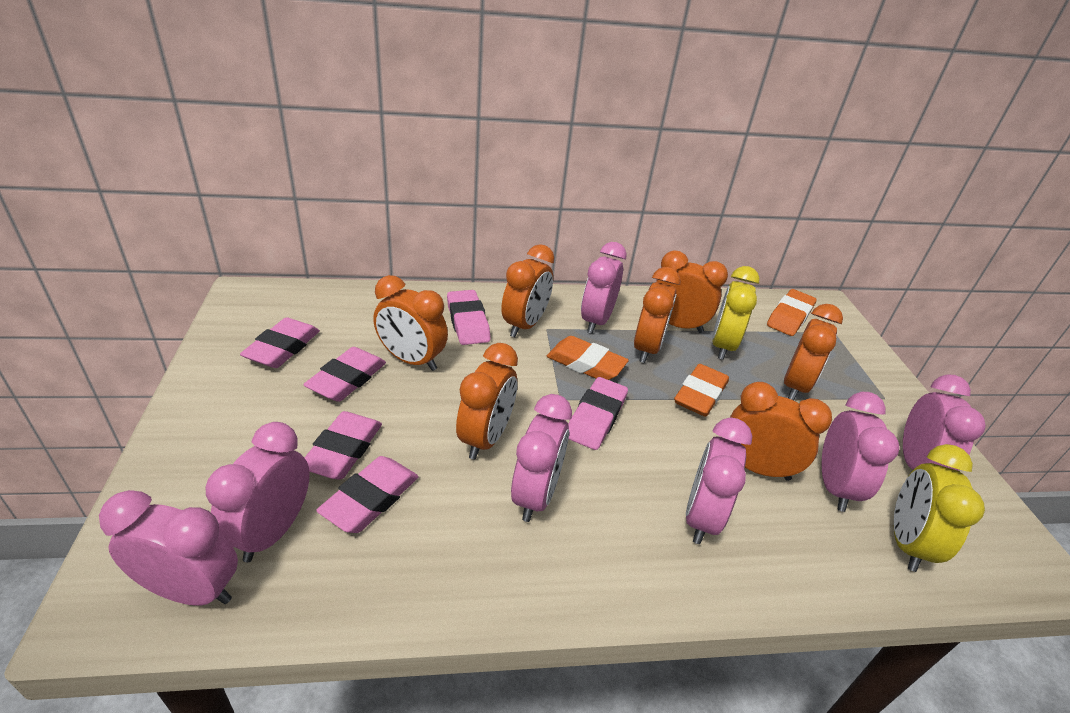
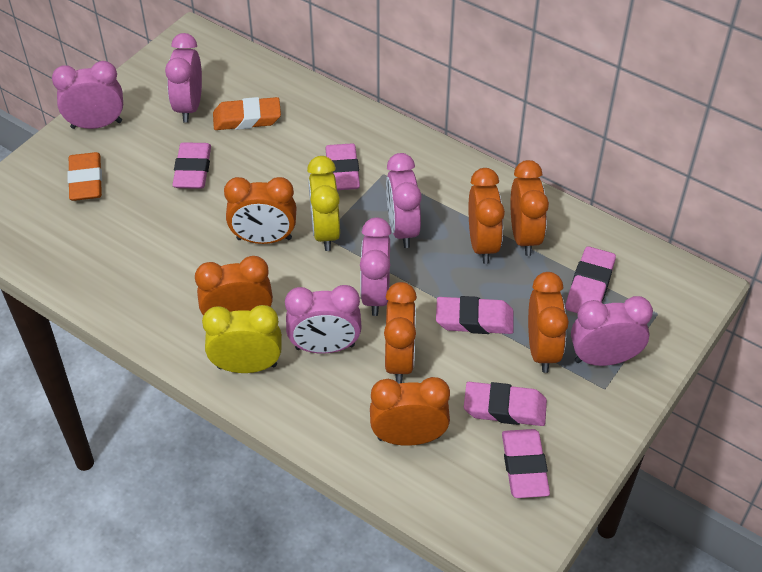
orange eraser: [547,336,629,380] [674,364,729,417] [767,289,816,336] = 3 -> [67,152,102,201] [213,97,281,130] = 2
pink clock: [99,490,238,606] [206,422,310,562] [511,394,572,522] [581,242,627,334] [686,417,752,544] [822,392,900,512] [903,374,986,471] = 7 -> [52,61,123,129] [165,33,202,123] [285,285,362,354] [360,217,392,316] [386,153,422,248] [571,296,653,366] = 6

